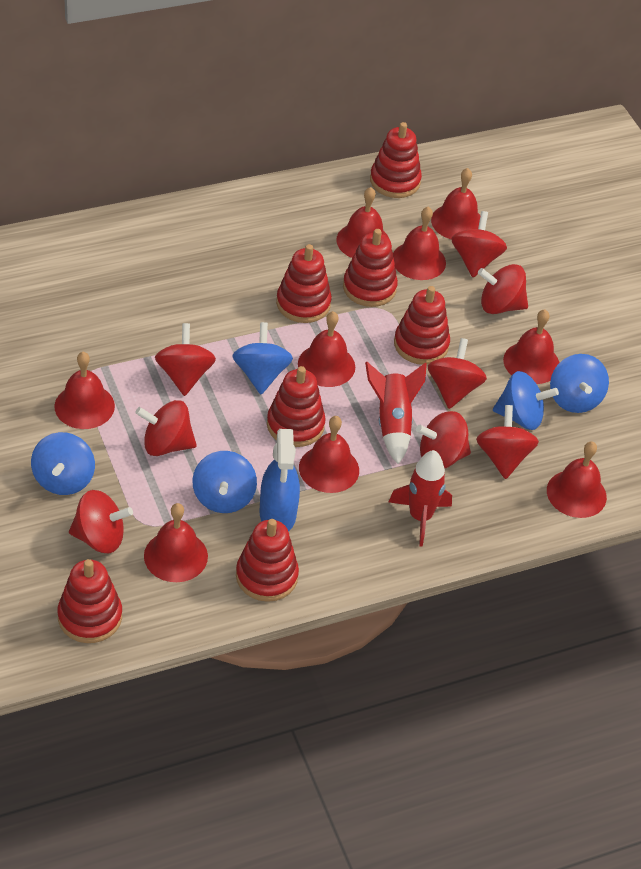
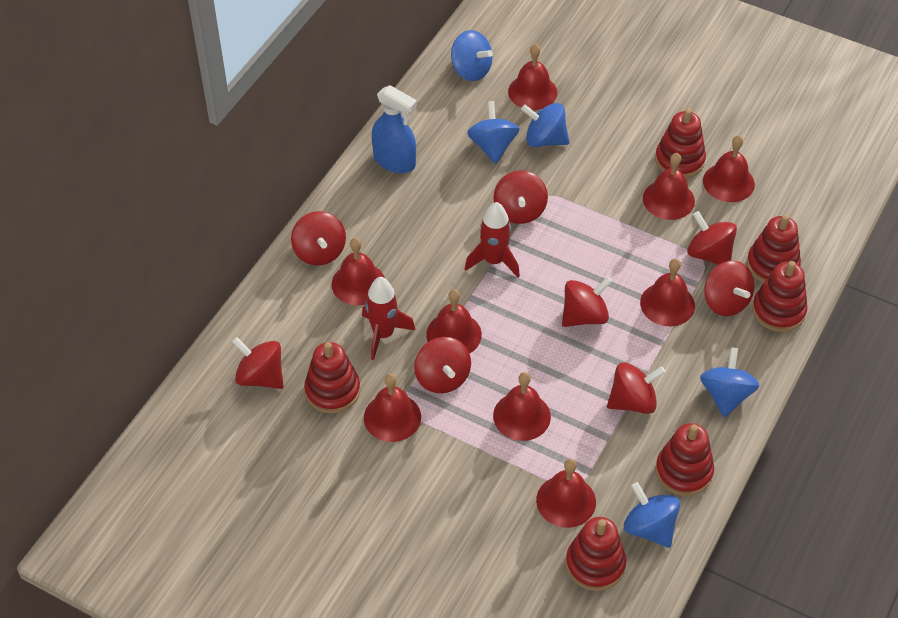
red stacking toy: [57,559,122,643] [236,519,299,602] [267,366,326,447] [276,244,332,323] [343,229,398,307] [370,122,422,198] [394,286,450,365] = 7 -> [304,342,360,414] [566,517,626,591] [655,108,706,178] [655,423,714,496] [747,214,801,283] [752,261,808,332] = 6

